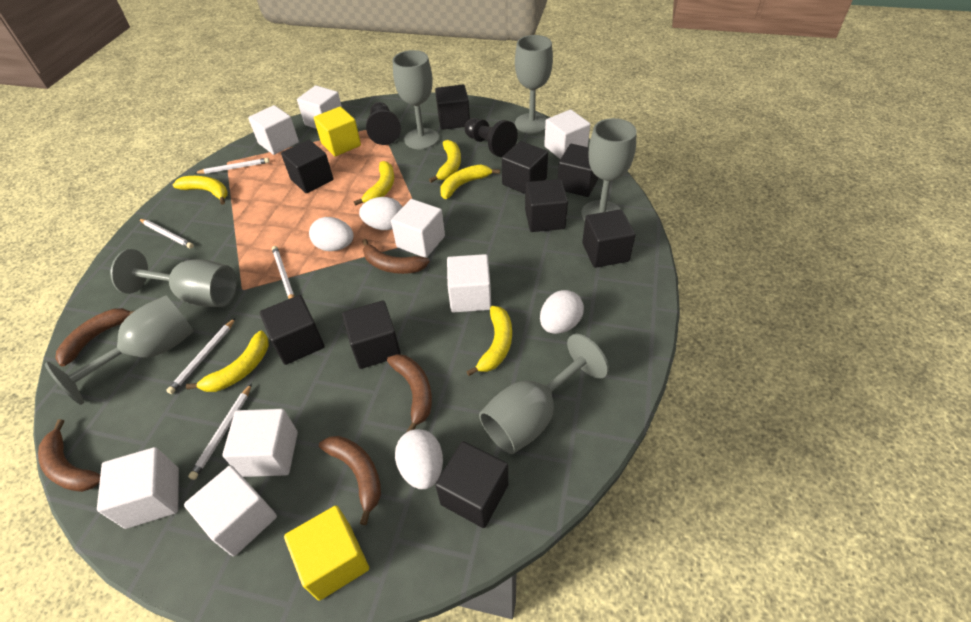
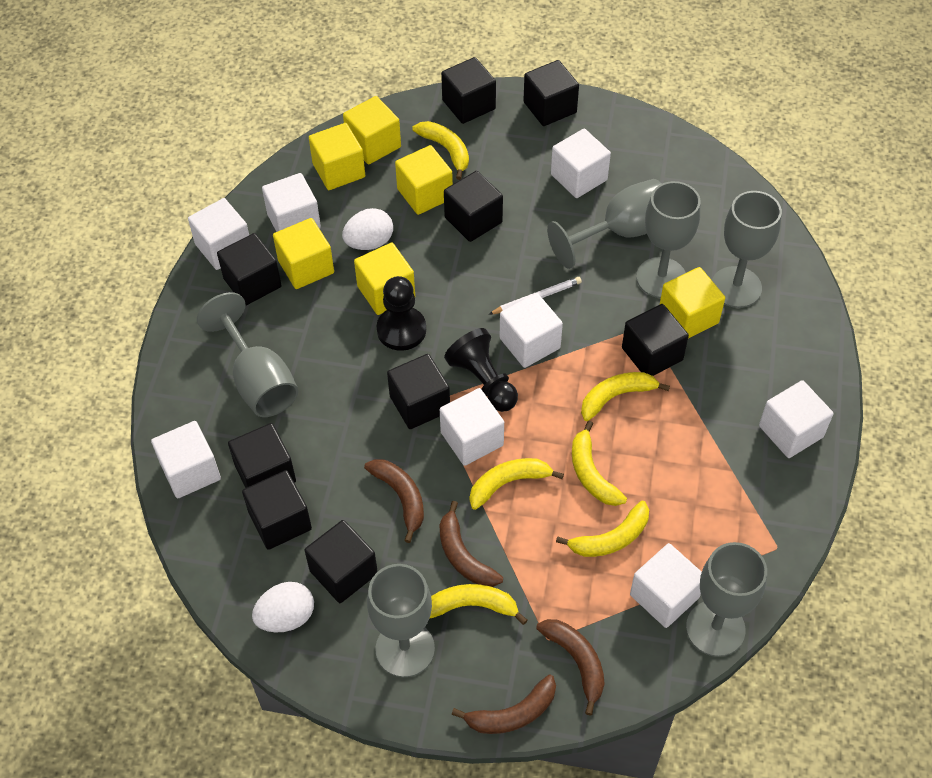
brown banana: [38,419,100,492] [55,308,134,367] [319,436,381,525] [362,239,430,274] [387,354,432,432] = 5 -> [364,459,424,543] [439,501,503,587] [452,674,556,734] [536,619,605,716] = 4
white egg: [309,217,354,251] [359,197,403,230] [395,429,443,489] [540,290,584,334] = 4 -> [252,582,314,633] [342,208,393,250] = 2
white pencil: [139,219,194,249] [166,318,236,394] [188,384,252,480] [195,158,269,174] [272,246,294,299] = 5 -> [488,277,582,315] = 1
yellow cube: [284,506,369,601] [314,106,361,156] = 2 -> [273,218,334,289] [309,123,365,190] [343,96,401,164] [354,243,415,315] [395,145,453,215] [660,267,725,338] = 6

